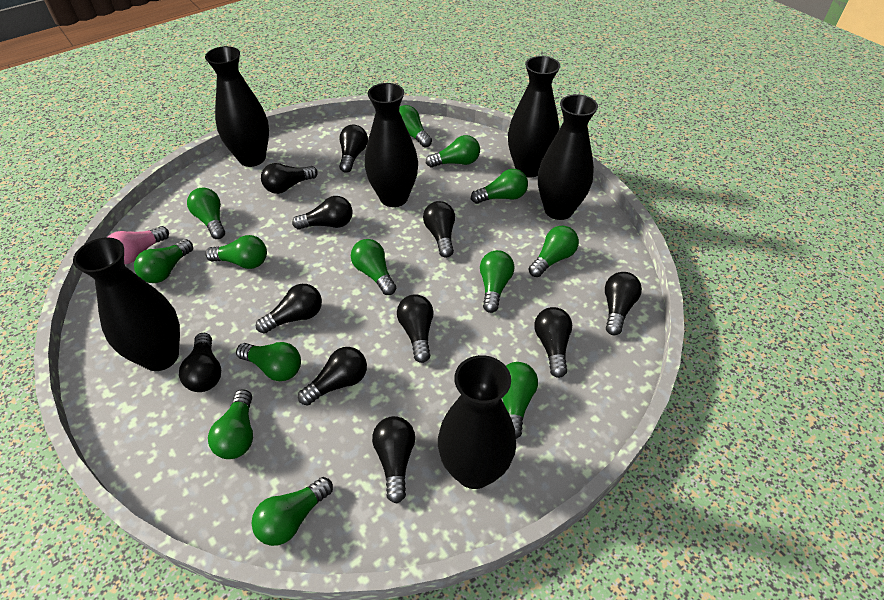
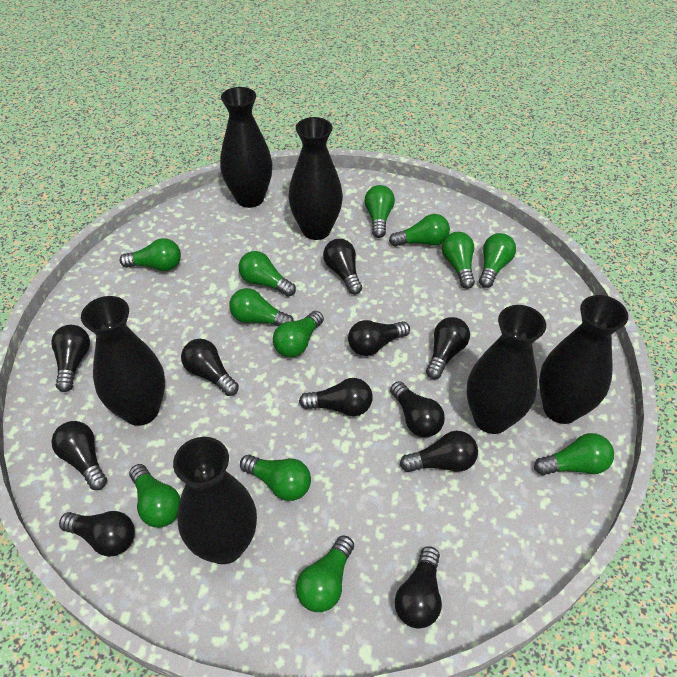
green light bulb: [134,239,193,283] [187,188,225,239] [205,235,267,269] [208,389,253,459] [236,342,301,381] [251,477,333,546] [351,239,396,295] [399,105,432,148] [426,135,480,168] [471,169,528,204] [480,250,514,313] [502,362,538,439] [529,225,579,277] = 13 -> [120,238,181,271] [129,464,180,528] [229,288,294,326] [238,251,296,297] [240,455,311,501] [273,311,324,357] [296,536,354,612] [365,185,395,238] [389,214,450,247] [442,232,475,289] [479,233,516,288] [534,433,614,476] = 12
pink light bulb: [107,226,169,264] = 1 -> none = 0

